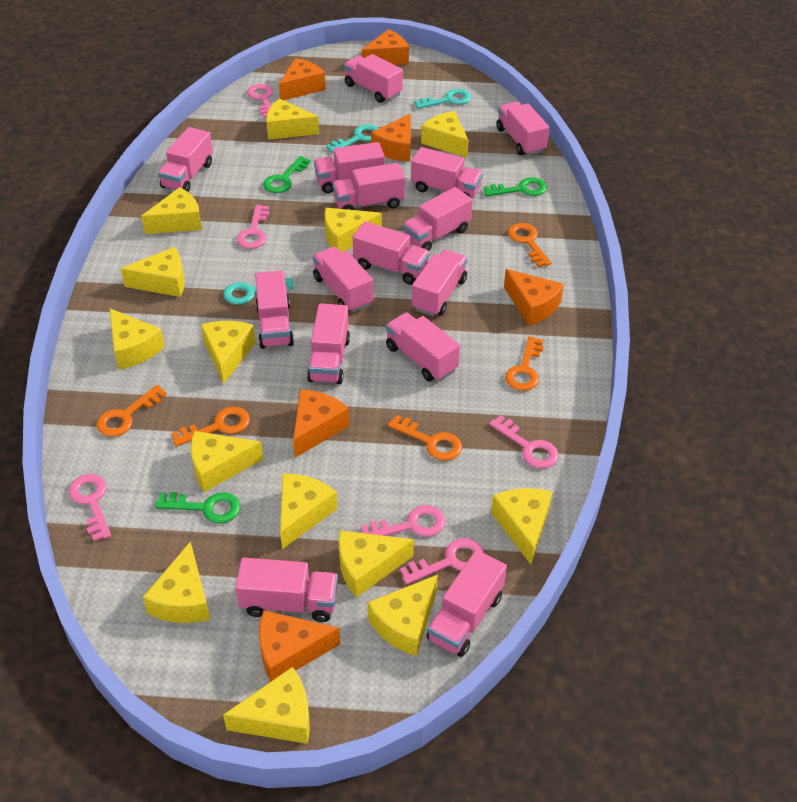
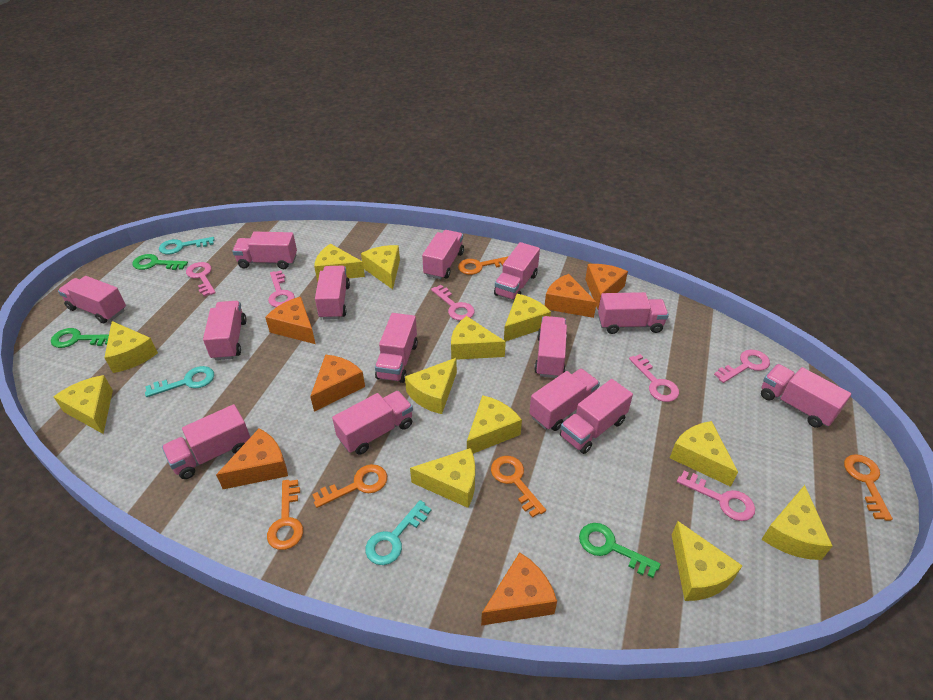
pink truck: [158,127,213,192] [235,558,338,622] [255,270,294,349] [307,303,350,384] [313,247,373,312] [314,142,385,193] [332,163,405,210] [344,54,403,103] [353,221,430,285] [386,312,460,381] [402,187,473,251] [411,147,483,198] [412,250,467,316] [426,550,507,657] [496,102,549,156] = 15 -> [58,276,126,324] [162,404,250,479] [203,301,247,360] [232,232,297,269] [315,266,350,320] [332,391,413,455] [375,313,418,383] [422,230,464,279] [494,242,540,300] [529,369,600,431] [534,316,567,378] [560,379,633,454] [598,292,669,334] [761,364,851,428] = 14
yellow cheese: [110,309,165,369] [121,247,185,297] [141,187,202,234] [143,541,210,623] [191,431,263,492] [201,321,256,384] [223,667,310,744] [266,99,319,140] [280,473,337,549] [325,208,382,252] [339,530,414,598] [367,575,438,656] [421,111,469,158] [491,488,552,565] = 14 -> [53,375,113,434] [104,321,158,373] [314,244,365,282] [361,245,400,289] [405,358,457,414] [410,448,475,508] [451,316,506,360] [467,395,522,454] [504,294,551,341] [670,421,738,487] [672,521,742,601] [761,485,832,560] = 12

